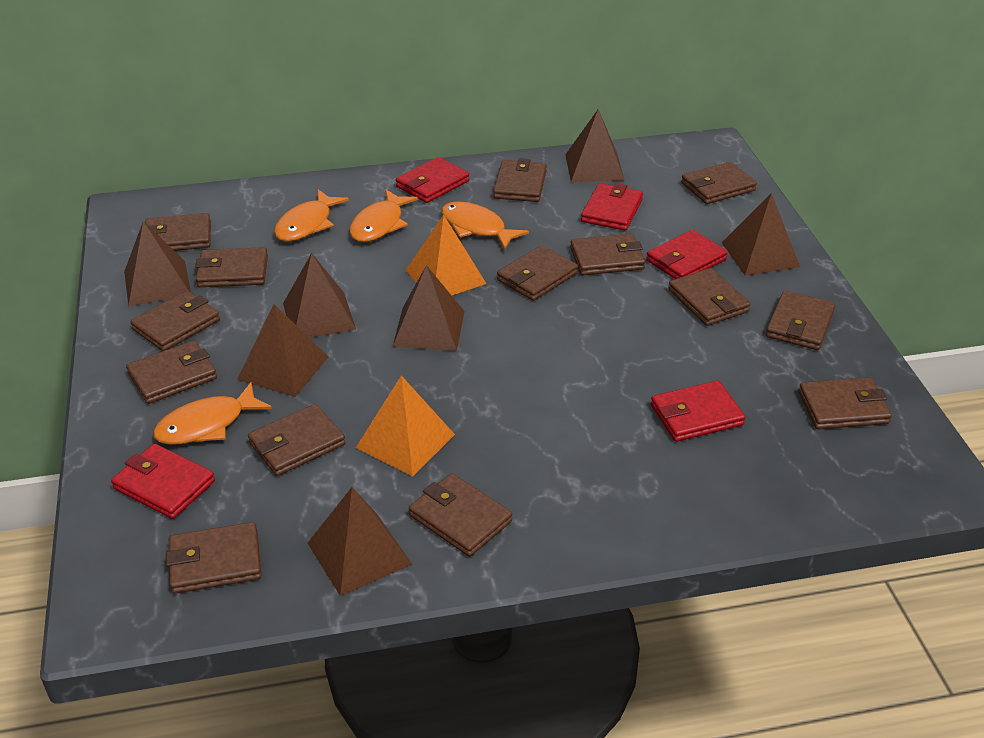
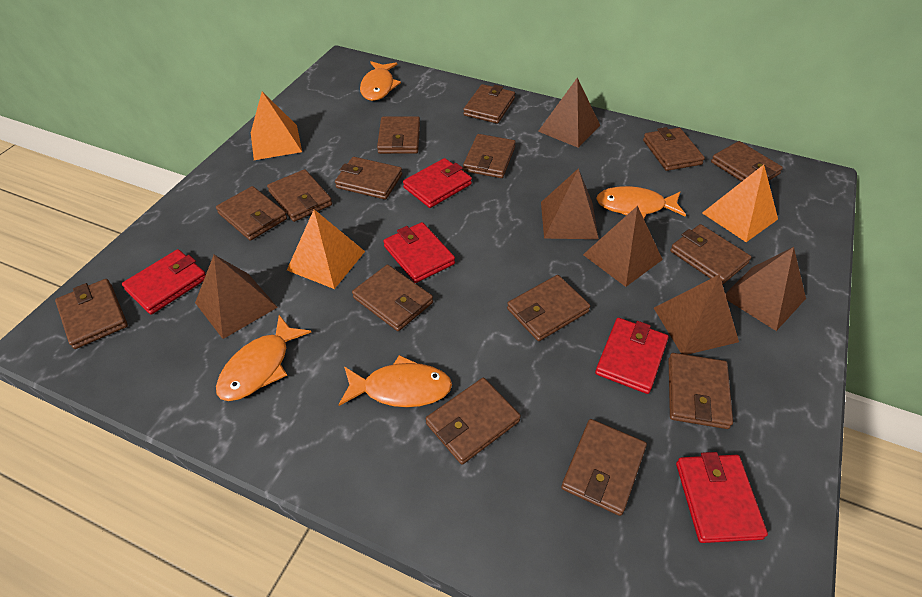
brown pyramid: [124,221,191,306] [237,304,328,397] [283,253,356,338] [308,487,412,596] [393,265,465,351] [565,109,625,182] [722,193,800,276] = 7 -> [195,255,278,339] [538,77,600,148] [541,168,599,239] [583,206,663,287] [654,275,739,355] [725,247,806,331] = 6
brown wallet: [126,341,217,404] [130,291,220,351] [145,213,211,251] [166,522,262,594] [195,247,268,287] [248,404,346,476] [409,473,512,557] [493,158,547,202] [497,245,578,301] [570,234,645,275] [668,268,750,326] [681,162,757,204] [766,290,835,350] [798,377,892,429] = 14 -> [55,279,128,349] [216,186,287,241] [267,169,332,222] [335,157,402,200] [352,265,433,331] [377,116,420,154] [426,378,521,465] [463,84,515,124] [463,134,516,178] [507,275,590,341] [561,419,647,516] [643,127,705,171] [668,353,733,429] [670,224,751,285] [711,141,783,182] = 15
orange pyramid: [356,375,455,476] [405,215,486,295] = 2 -> [251,91,302,160] [287,210,365,289] [702,165,778,242] = 3

